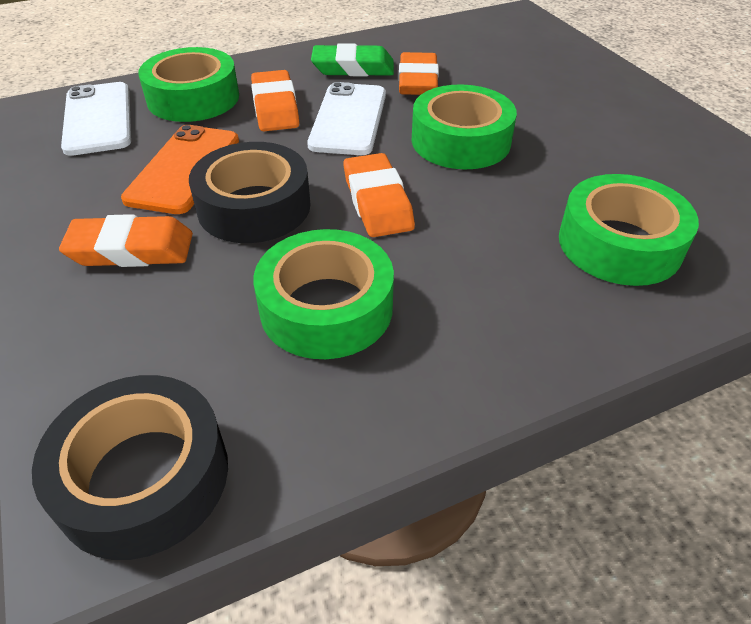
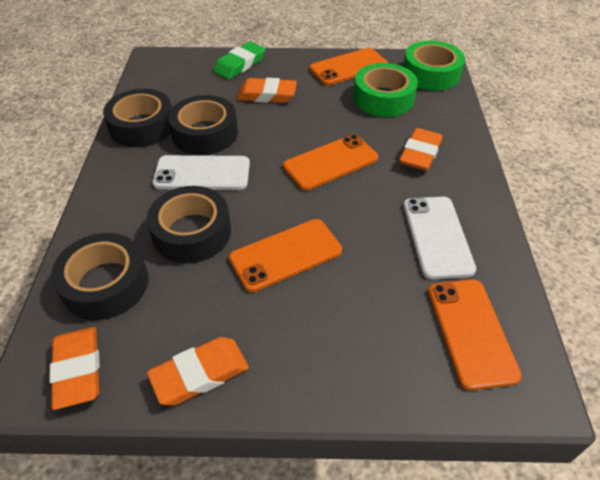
black tape: [32,375,228,560] [189,142,311,243] = 2 -> [51,233,149,320] [103,89,172,147] [147,186,231,263] [168,95,238,155] = 4
green tape: [138,47,239,122] [254,229,394,359] [412,84,517,169] [559,174,699,286] = 4 -> [353,63,418,117] [403,41,465,91] = 2
orange phone: [121,125,239,214] = 1 -> [229,219,342,292] [283,134,378,191] [309,48,388,85] [428,280,522,390] = 4

